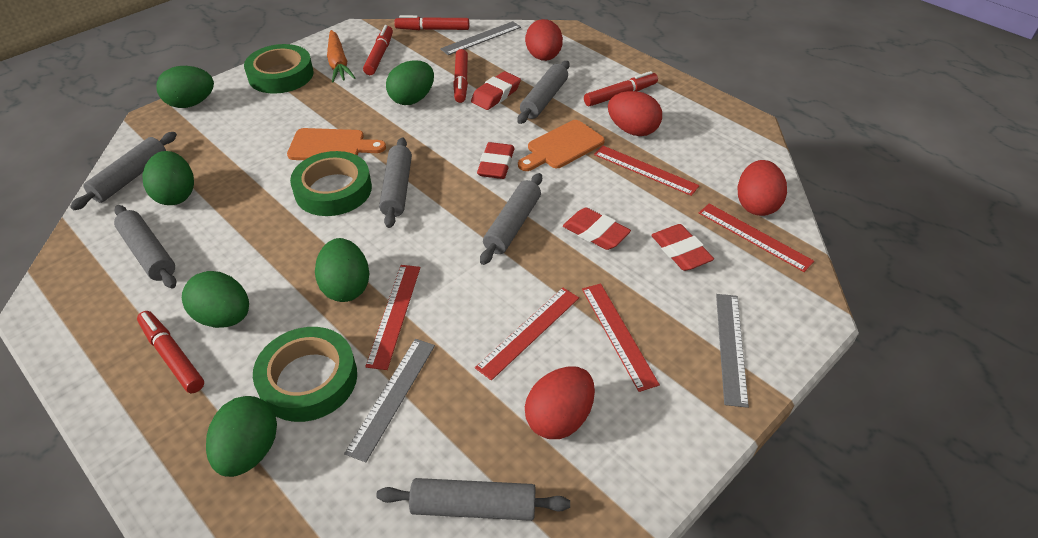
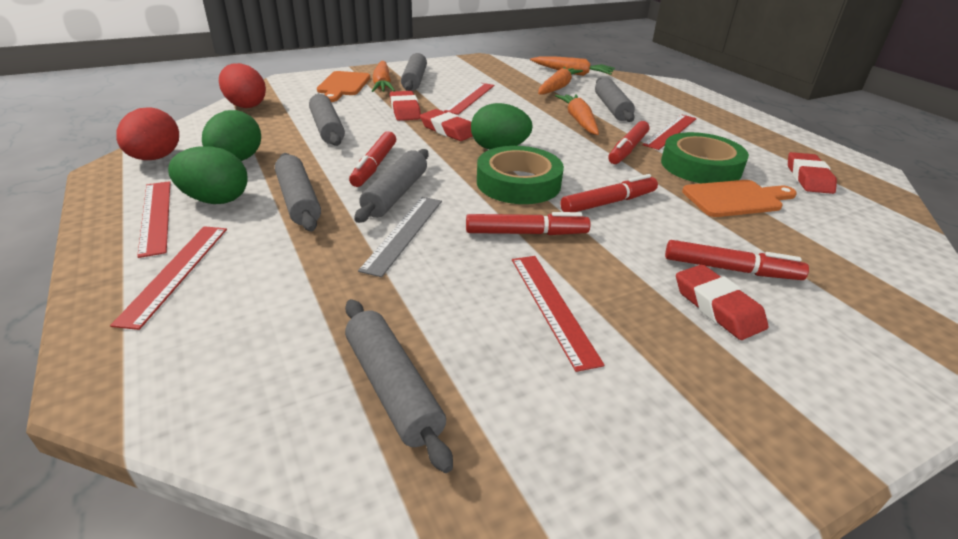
green egg: [142,151,194,205] [156,66,214,108] [182,271,249,328] [206,396,277,477] [315,238,369,302] [386,60,434,105] = 6 -> [168,146,248,204] [202,110,261,161] [471,103,533,150] = 3
green tape: [244,44,314,94] [253,327,357,422] [290,151,372,216] = 3 -> [477,146,564,204] [661,132,749,183] = 2
grey ruler: [344,339,435,463] [440,21,521,55] [716,294,749,408] = 3 -> [358,197,442,277] = 1
orange carrot: [327,30,355,82] = 1 -> [372,61,395,92] [530,56,615,76] [538,67,583,95] [555,94,599,135] = 4
red egg: [525,19,563,61] [525,367,595,439] [608,91,662,136] [738,160,787,216] = 4 -> [116,107,179,160] [219,63,266,108] = 2

